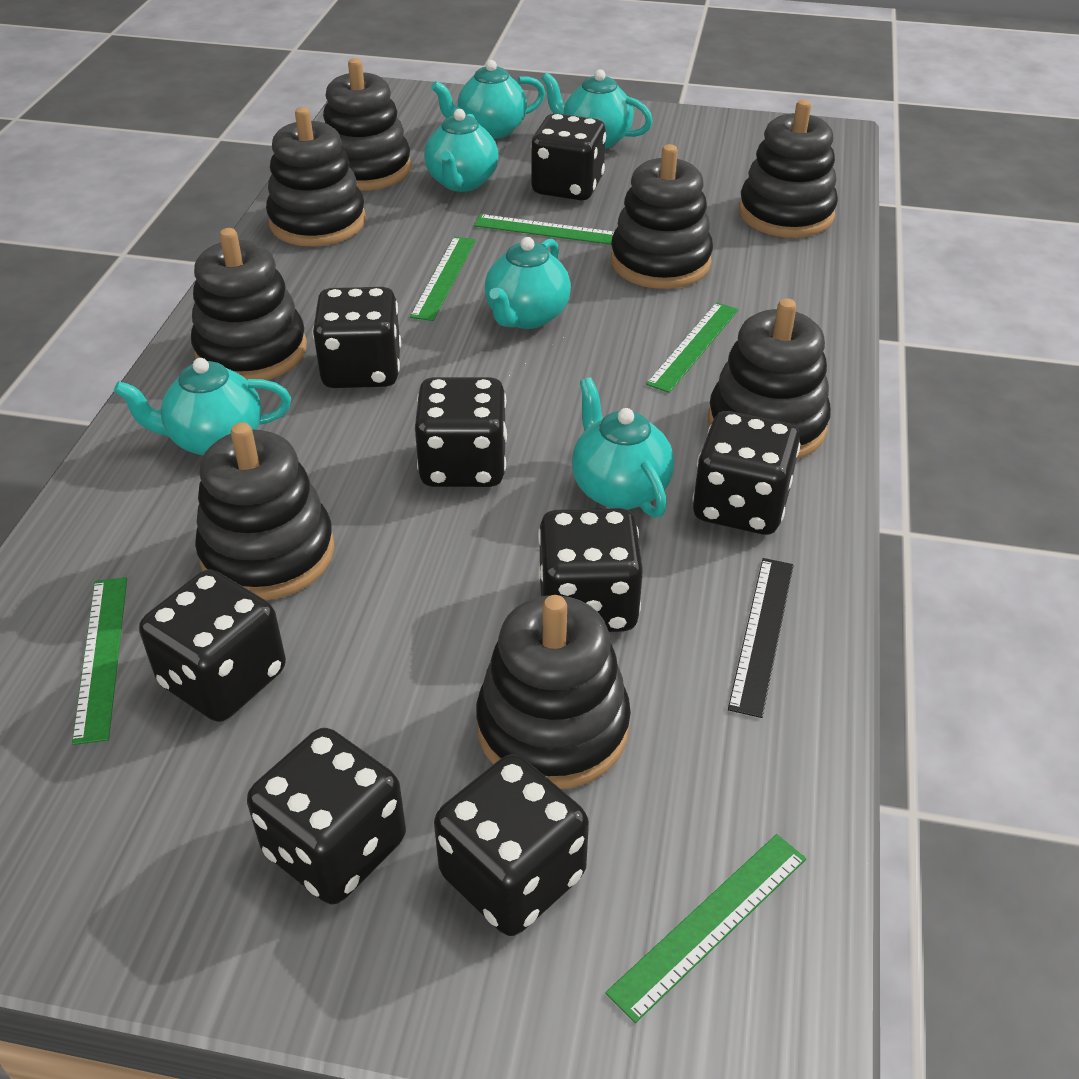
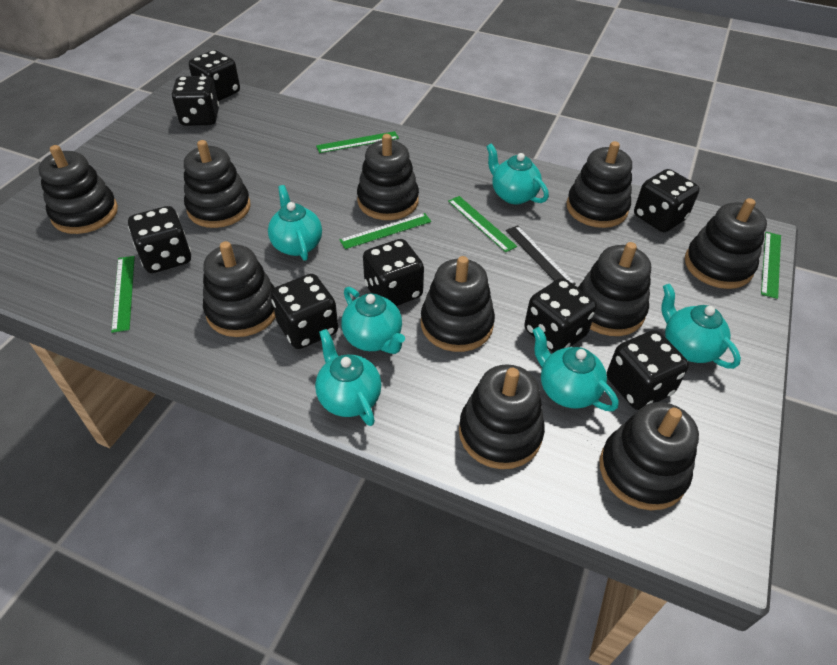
black stacking toy: [191,228,307,380] [195,422,334,600] [266,107,366,247] [323,58,411,191] [476,595,631,789] [611,144,713,289] [708,298,831,460] [739,99,838,238] = 8 -> [38,145,118,234] [184,140,251,228] [203,241,276,337] [357,134,419,220] [421,256,495,352] [459,364,545,469] [567,141,632,228] [578,242,651,336] [600,402,699,510] [685,198,767,289] = 10

